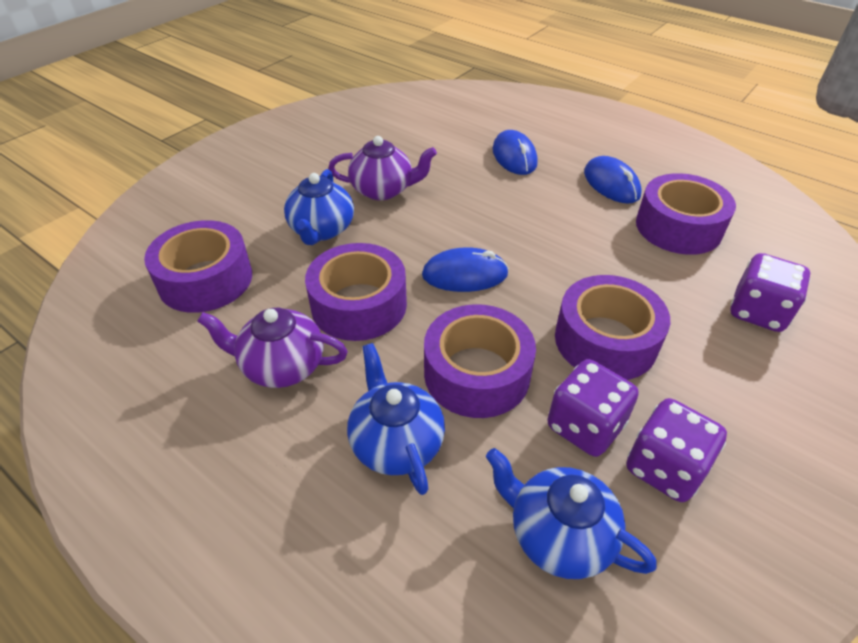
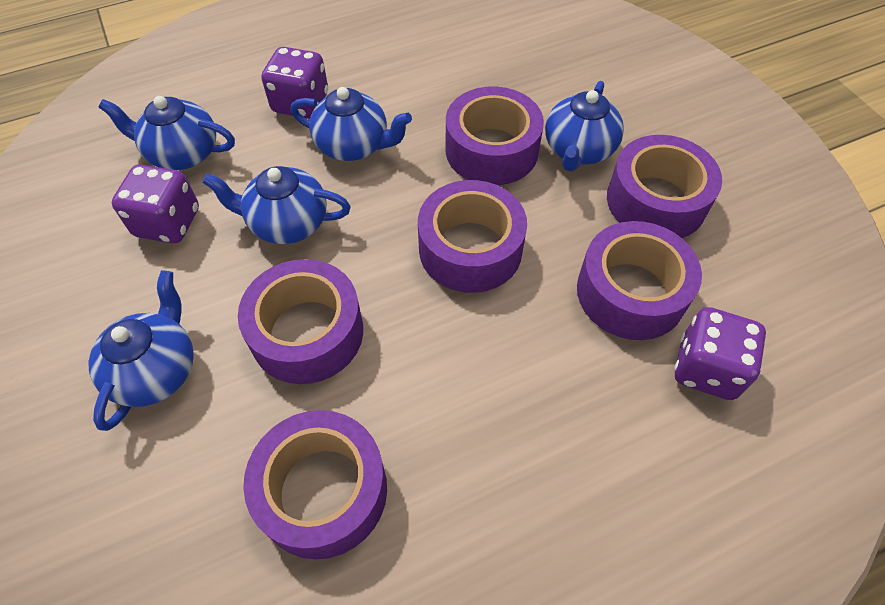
blue mouse: [422,247,509,292] [492,130,538,175] [584,156,641,204] = 3 -> none = 0
blue teapot: [284,169,354,245] [347,343,445,495] [486,448,657,579] = 3 -> [88,270,194,431] [98,96,235,170] [202,166,351,244] [290,87,412,161] [545,81,624,172] = 5
purple tape: [144,220,252,313] [305,243,407,341] [424,304,536,418] [555,275,670,380] [636,173,736,255] = 5 -> [238,259,363,384] [243,410,387,559] [418,180,527,293] [446,87,544,185] [577,221,702,340] [607,135,722,238] = 6
purple teapot: [197,308,348,388] [328,136,437,201] = 2 -> none = 0

